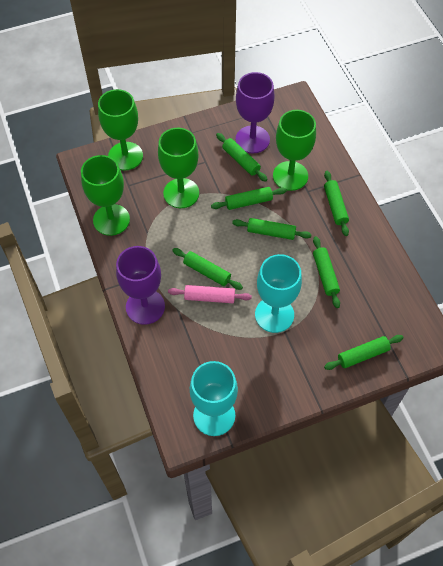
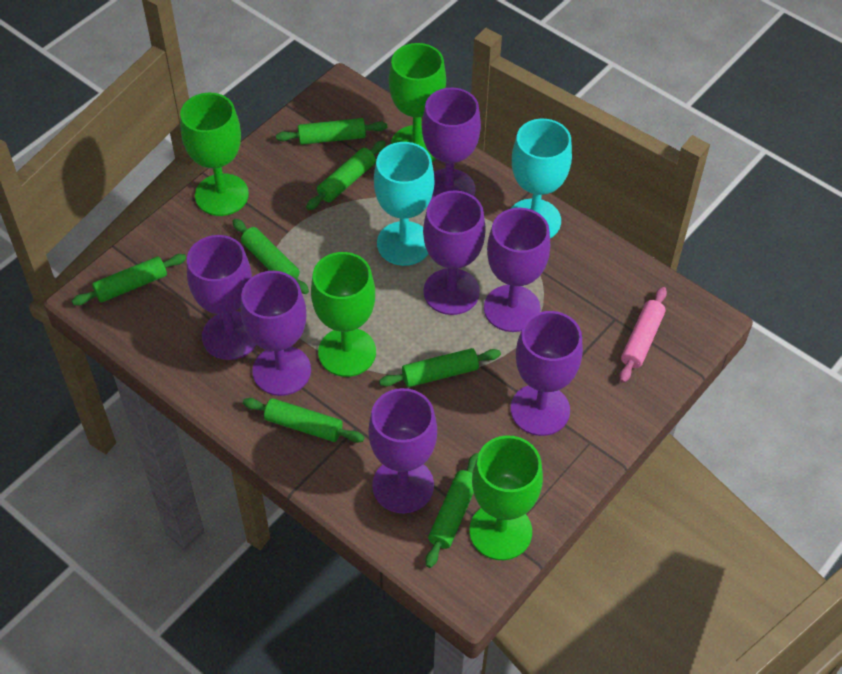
purple goblet: [116,246,165,325] [236,72,275,153] = 2 -> [187,235,256,360] [241,271,311,396] [368,388,437,513] [422,88,481,200] [423,191,486,315] [484,208,550,332] [511,311,583,436] = 7

